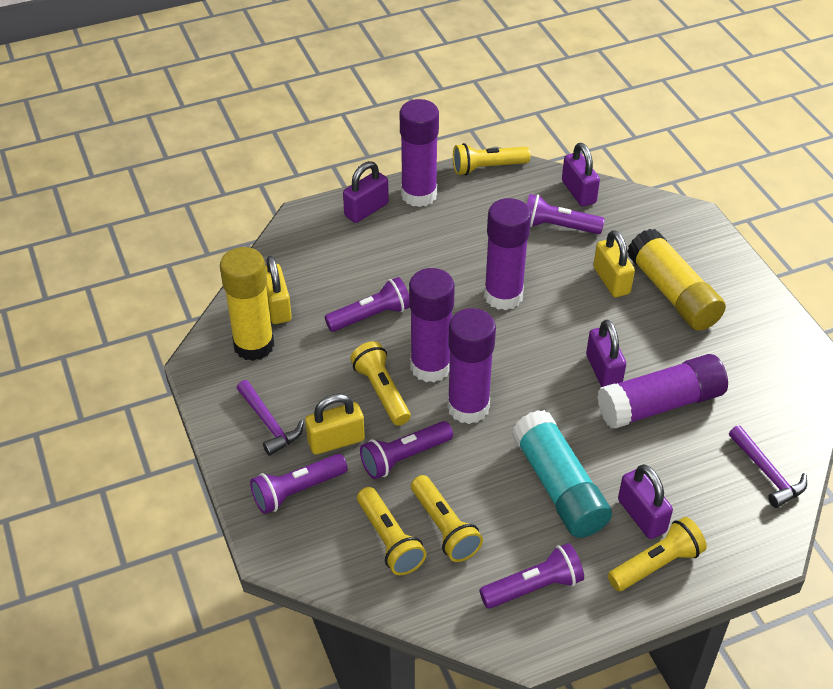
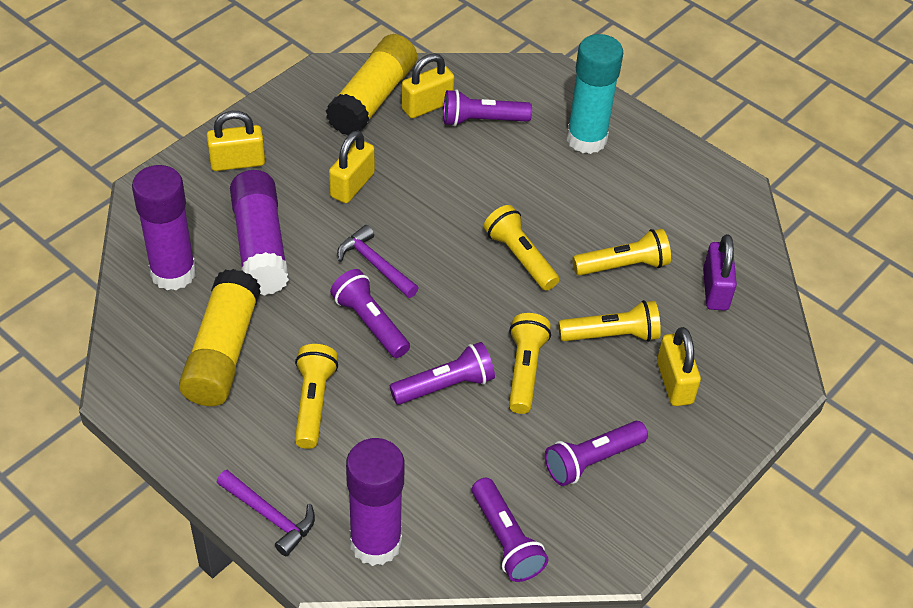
purple glue stick: [400,99,439,207] [409,268,455,382] [447,308,496,424] [484,198,531,310] [597,354,728,429] = 5 -> [132,165,196,290] [230,170,289,296] [346,438,405,566] = 3
purple padlock: [343,161,389,223] [562,143,600,207] [586,320,626,387] [618,464,673,539] = 4 -> [703,234,737,311] = 1
yellow padlock: [265,256,292,324] [305,394,365,455] [593,230,635,298] = 3 -> [207,111,265,171] [329,131,375,203] [401,54,454,118] [657,327,701,406] = 4

